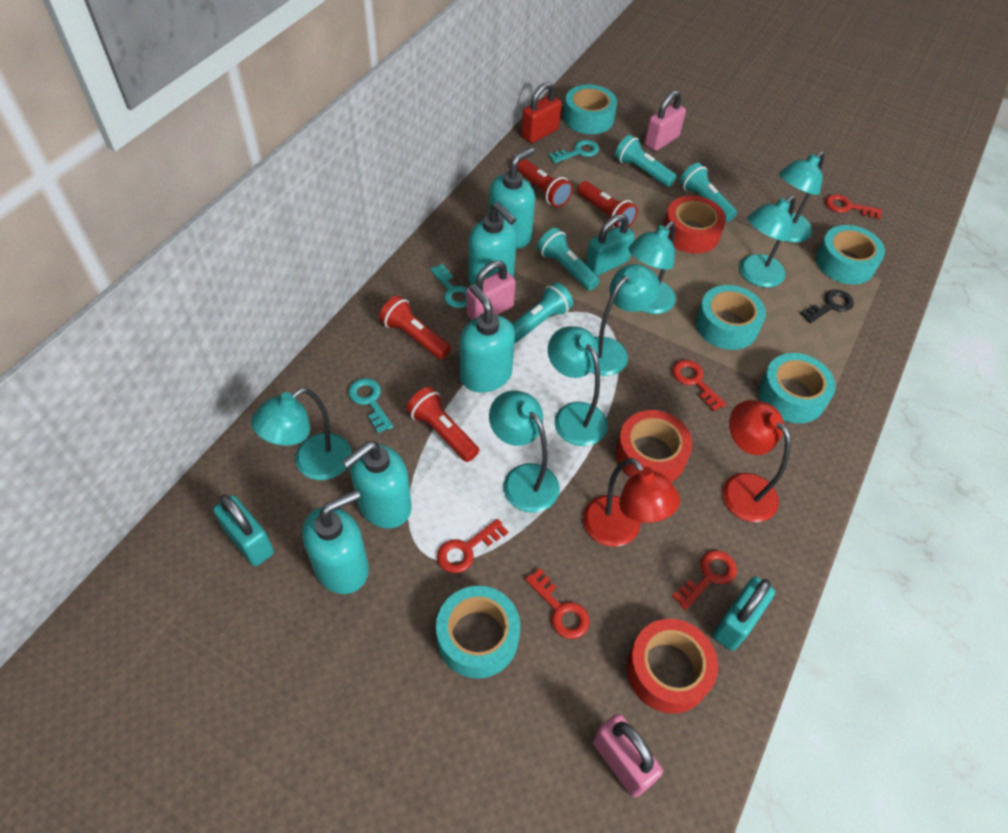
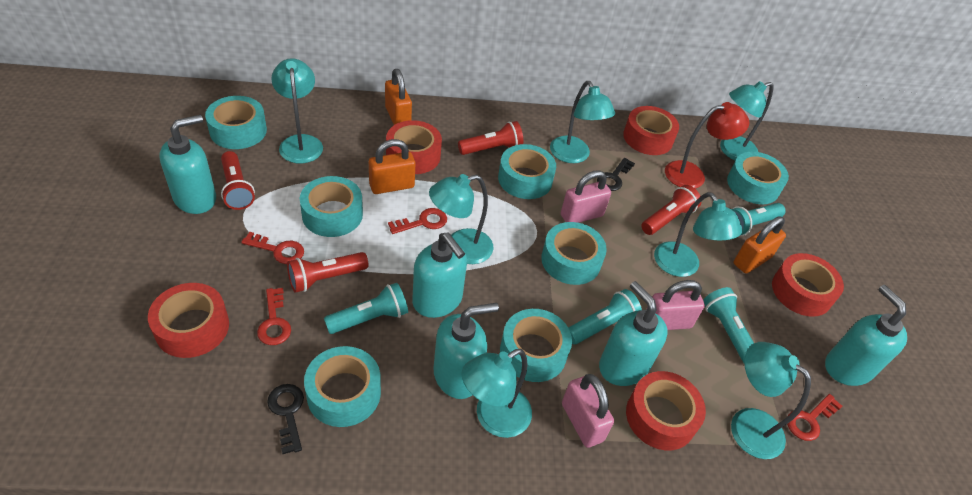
black key: [800,289,854,323] = 1 -> [267,384,304,454] [597,158,635,191] = 2
orange padlock: none = 0 -> [369,139,415,194] [385,69,412,125] [734,216,786,274] = 3
red key: [437,519,508,573] [525,568,590,639] [672,360,726,412] [672,550,737,610] [825,194,882,219] = 5 -> [241,232,304,264] [257,288,291,345] [388,208,447,234] [787,394,842,441] = 4
red lamp: [583,458,680,547] [722,400,791,522] = 2 -> [665,102,749,189] = 1
red padlock: [521,82,561,143] = 1 -> none = 0
red tape: [616,410,692,482] [627,619,718,714] [663,196,726,254] = 3 -> [148,283,229,358] [386,120,442,174] [623,106,679,155] [626,371,706,450] [772,253,844,317] = 5
turquoise key: [348,378,393,433] [430,264,467,308] [549,140,599,163] = 3 -> none = 0
turquoise padlock: [213,494,274,566] [585,214,635,276] [713,577,775,651] = 3 -> none = 0
turquoise tape: [436,586,520,678] [563,85,617,134] [696,285,766,350] [759,353,836,423] [816,225,885,285] = 5 -> [205,96,267,149] [300,176,363,237] [304,346,381,427] [498,144,556,199] [500,309,572,382] [541,222,607,285] [727,152,789,204] = 7

